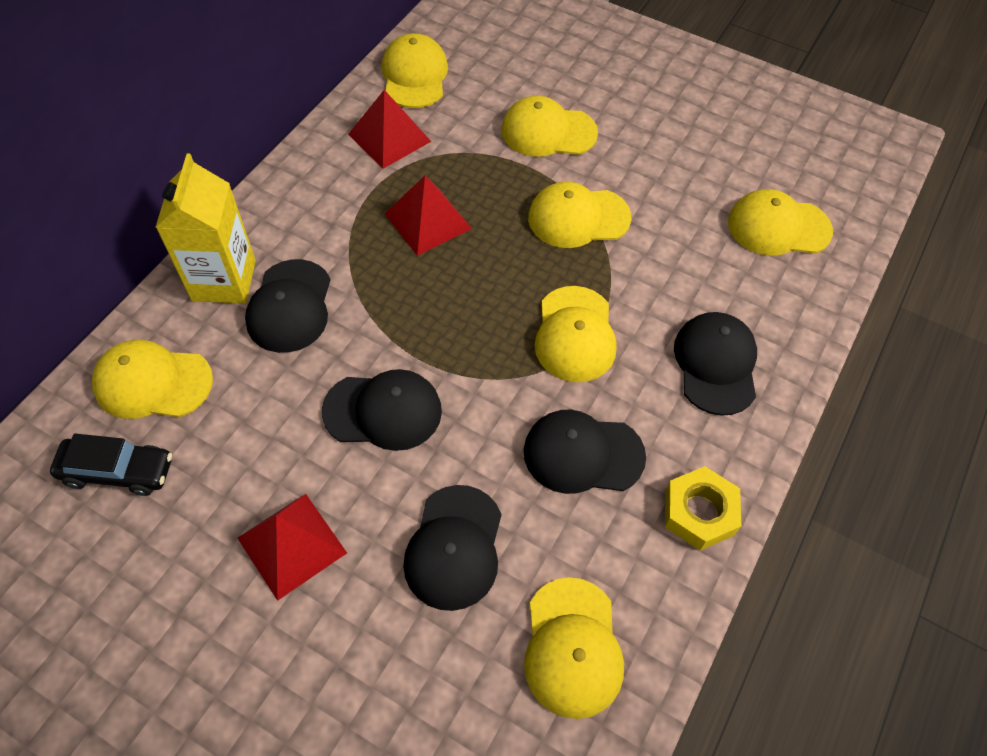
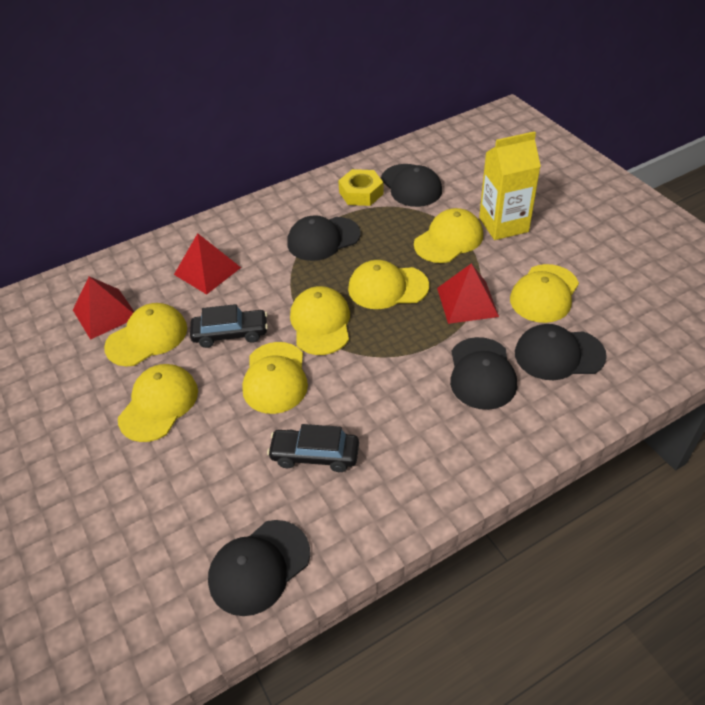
black car: [50,434,172,496] = 1 -> [190,304,268,348] [267,424,359,472] = 2

